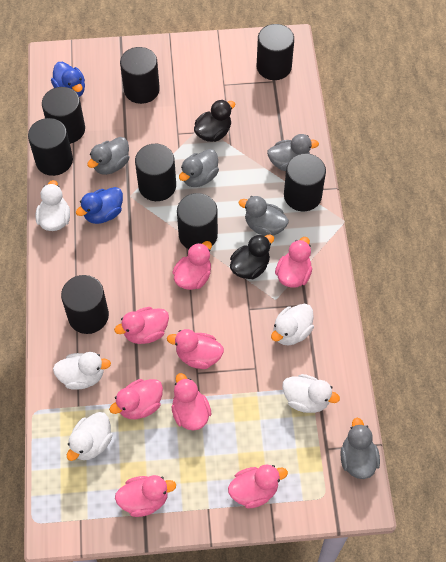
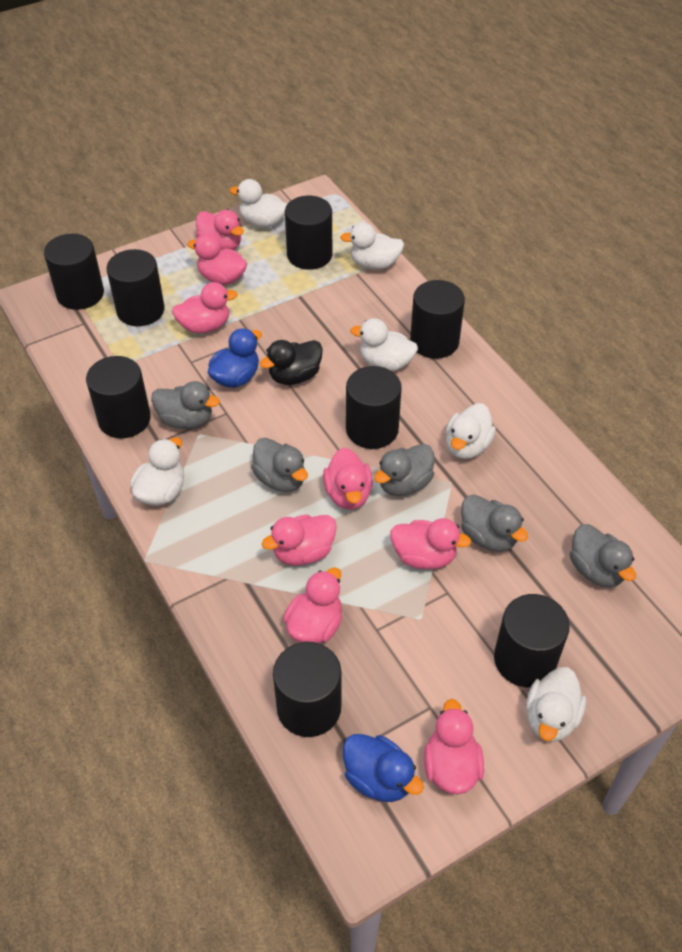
black duck: [194,99,235,142] [230,234,274,279] = 2 -> [260,340,323,385] = 1
white duck: [36,180,70,231] [53,352,111,390] [67,412,113,461] [271,304,314,345] [282,374,340,413] = 5 -> [130,437,184,506] [230,179,287,228] [340,222,404,269] [350,318,418,371] [445,403,496,459] [526,667,586,742] = 6

